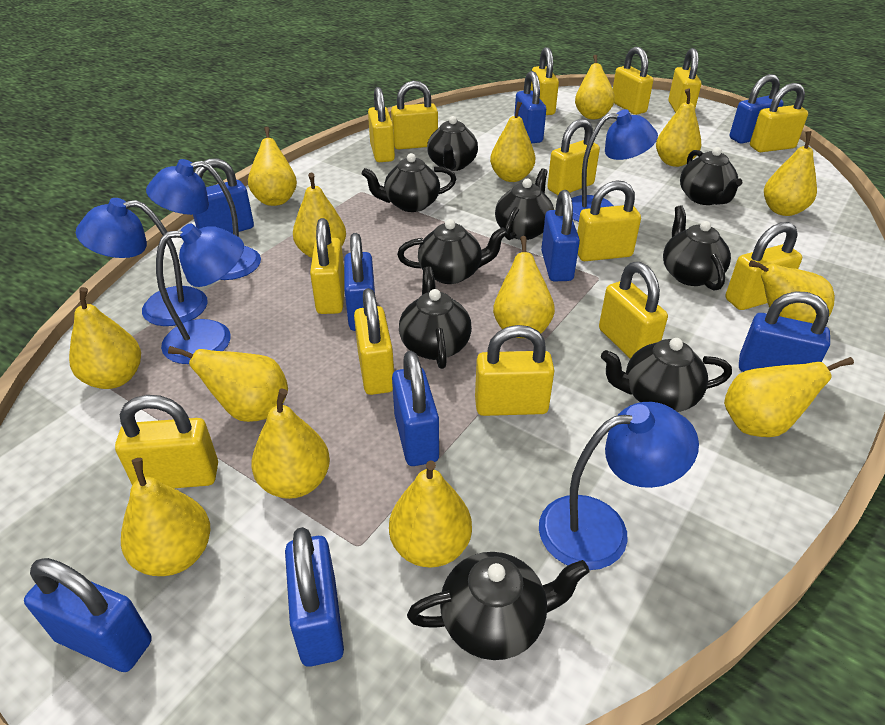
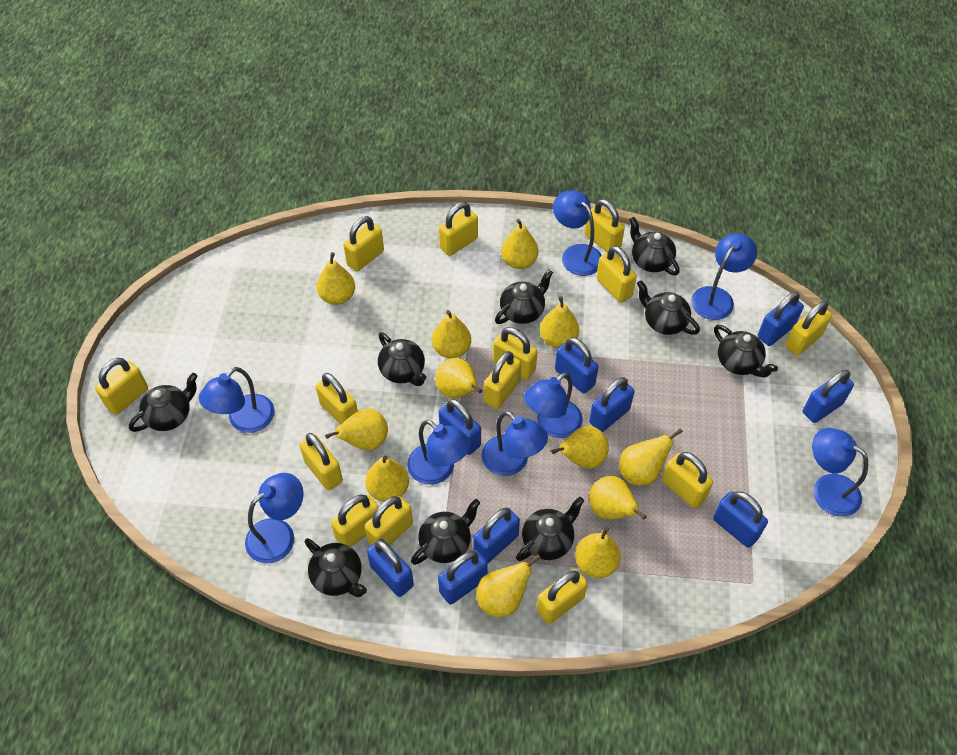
blue lamp: [76,198,208,326] [146,159,261,280] [156,224,244,364] [539,402,699,570] [571,109,658,222] = 5 -> [199,367,275,433] [245,473,304,563] [407,420,471,485] [482,411,548,476] [524,372,583,438] [553,190,602,276] [691,233,757,320] [812,428,868,517] = 8
yellow pear: [69,287,141,389] [121,458,210,576] [168,346,288,422] [248,127,297,206] [251,388,330,499] [293,173,346,258] [389,460,472,568] [490,101,535,182] [493,236,555,338] [575,55,615,119] [656,89,701,167] [724,357,854,437] [749,260,835,323] [764,131,817,216] = 14 -> [317,252,355,305] [325,408,388,451] [365,455,409,502] [432,310,471,358] [435,358,482,399] [477,555,541,617] [501,219,538,269] [540,296,579,348] [551,426,609,469] [575,527,621,578] [589,476,647,520] [619,428,683,486] = 12

